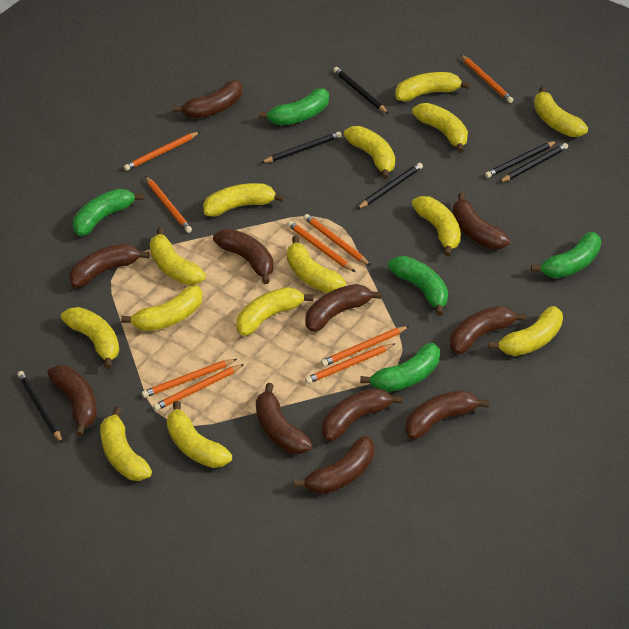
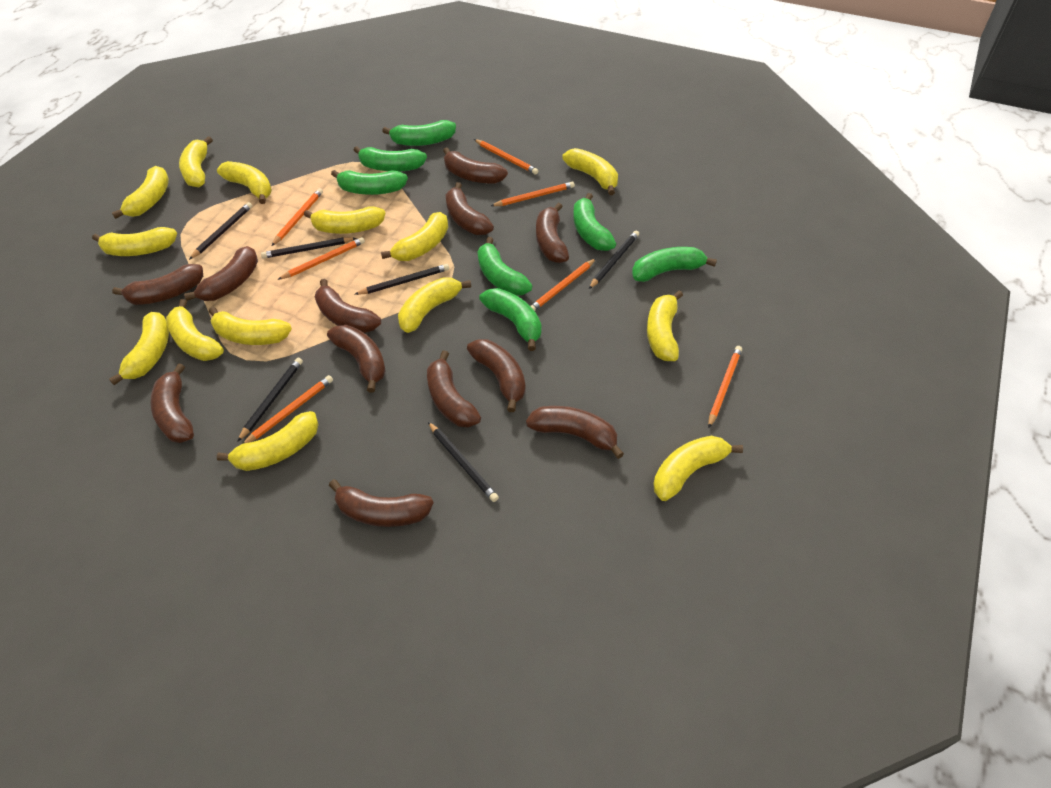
brown banana: [47,365,97,436] [69,243,150,287] [173,80,242,118] [213,229,273,284] [256,383,313,454] [294,436,374,494] [305,284,382,332] [322,388,402,441] [405,390,489,439] [450,306,526,354] [452,193,510,249] = 11 -> [112,264,203,305] [150,363,194,443] [184,246,258,301] [315,279,381,333] [327,325,386,393] [329,479,434,527] [427,351,481,427] [443,148,508,184] [446,182,494,235] [467,339,526,412] [526,406,624,459] [536,203,569,263] = 12
green banana: [73,189,144,236] [259,88,329,125] [360,343,440,392] [388,256,448,316] [531,232,601,278] = 5 -> [331,170,408,195] [353,146,427,172] [382,120,456,146] [478,237,532,295] [479,288,541,351] [573,193,616,251] [632,247,717,282] = 7
orange pencil: [124,132,199,171] [142,359,237,398] [145,176,192,233] [153,364,244,411] [287,221,355,272] [304,214,371,266] [305,343,396,384] [321,326,409,366] [460,54,513,103] = 9 -> [243,375,333,443] [272,188,323,246] [277,237,365,280] [474,139,538,175] [491,181,575,206] [531,258,596,311] [708,346,742,428] = 7

